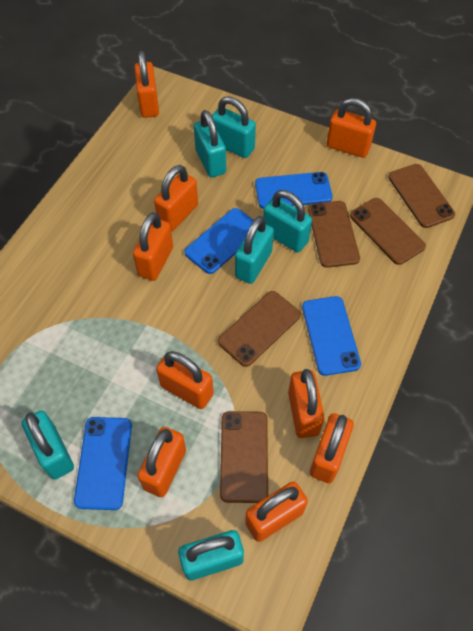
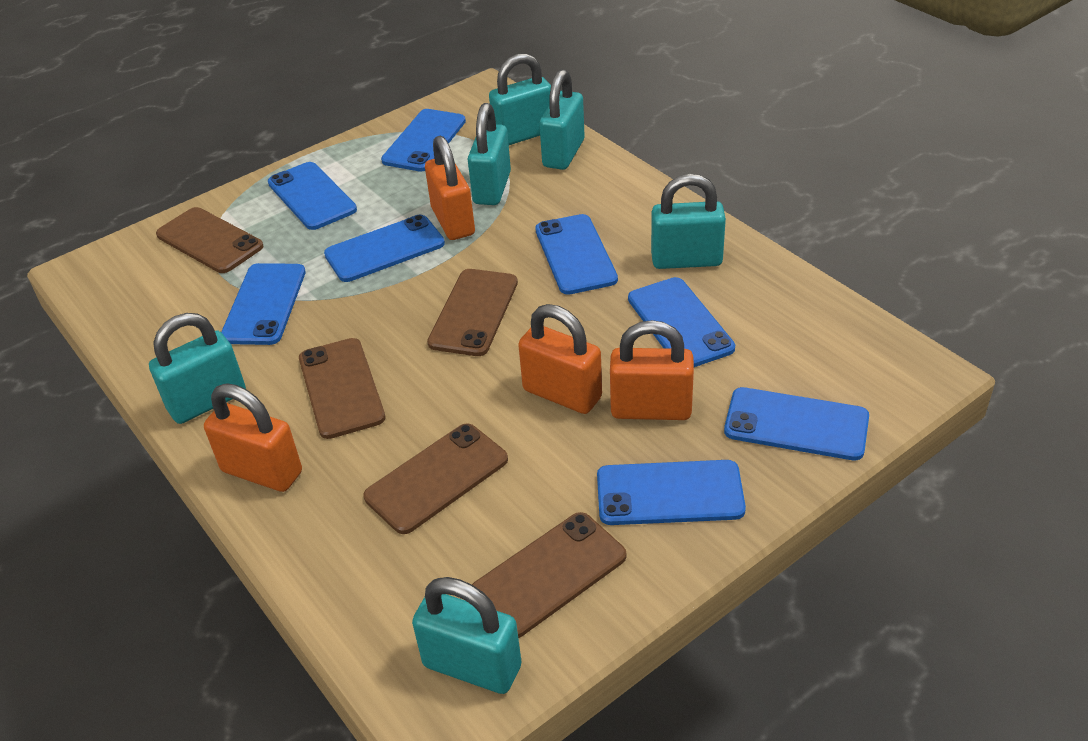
blue phone: [74,417,132,510] [184,208,254,274] [255,172,333,209] [302,296,361,376] = 4 -> [221,263,306,345] [268,162,357,230] [324,215,445,282] [381,109,466,172] [535,214,618,295] [597,460,746,525] [628,277,735,367] [724,387,869,460] = 8
orange padlock: [133,212,173,281] [134,51,159,118] [138,427,186,497] [154,165,198,231] [156,351,213,409] [245,482,308,542] [288,369,324,438] [310,413,354,483] [327,98,376,158] = 9 -> [204,384,302,492] [425,136,475,240] [518,304,602,414] [610,320,694,420] = 4

